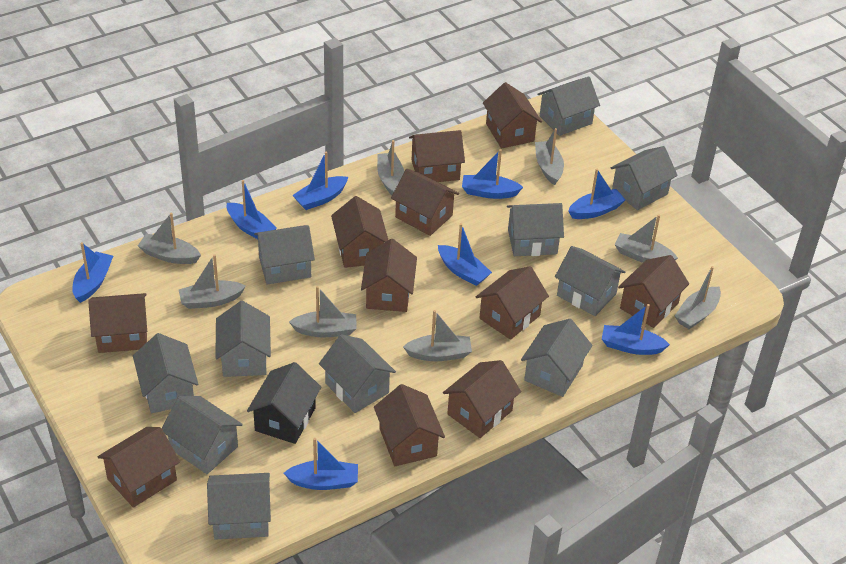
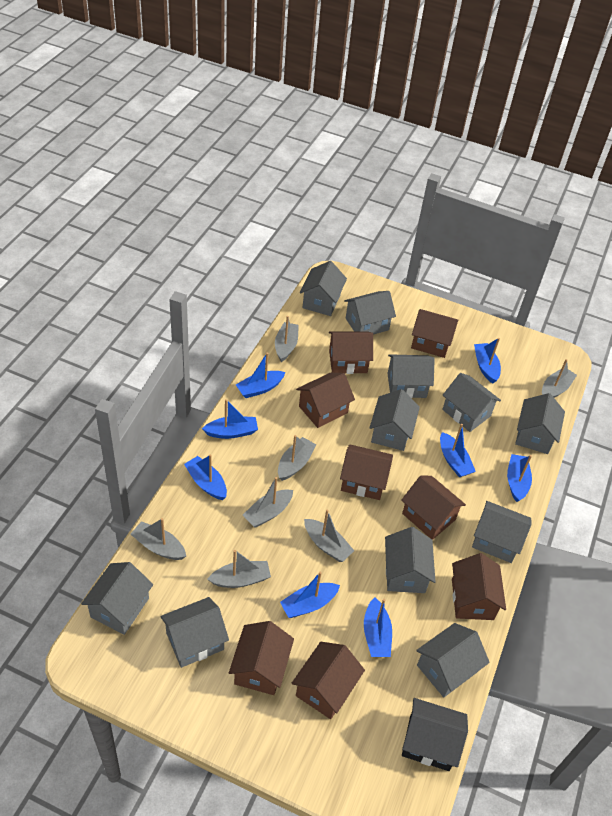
brown house: [88,293,147,353] [97,427,180,508] [331,196,388,268] [361,239,417,312] [374,384,445,466] [391,169,459,236] [409,130,465,182] [443,360,521,438] [476,266,549,340] [483,82,542,148] [618,255,689,328] = 11 -> [229,621,294,695] [292,642,365,719] [296,373,355,428] [329,331,373,374] [340,444,393,500] [401,476,466,540] [411,309,459,358] [452,553,506,620] = 8
grey boat: [138,213,201,264] [179,254,246,309] [289,286,356,338] [377,140,405,195] [403,310,472,361] [535,128,564,185] [615,215,678,263] [675,266,721,329] = 8 -> [130,518,186,560] [208,550,271,588] [243,477,293,528] [275,316,299,362] [278,435,316,481] [304,509,354,562] [542,359,577,398] = 7

